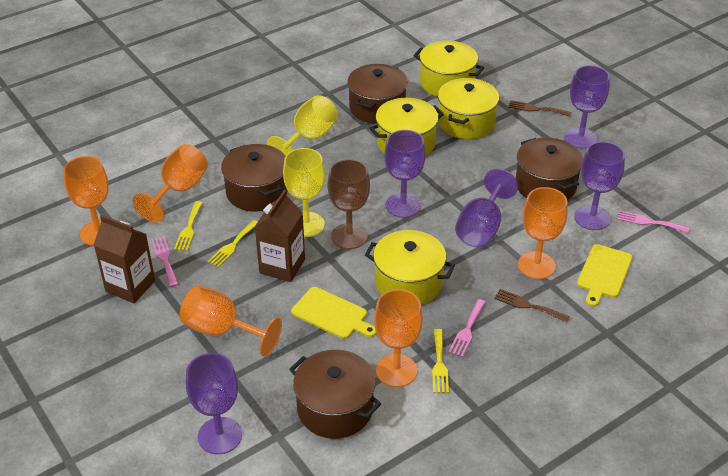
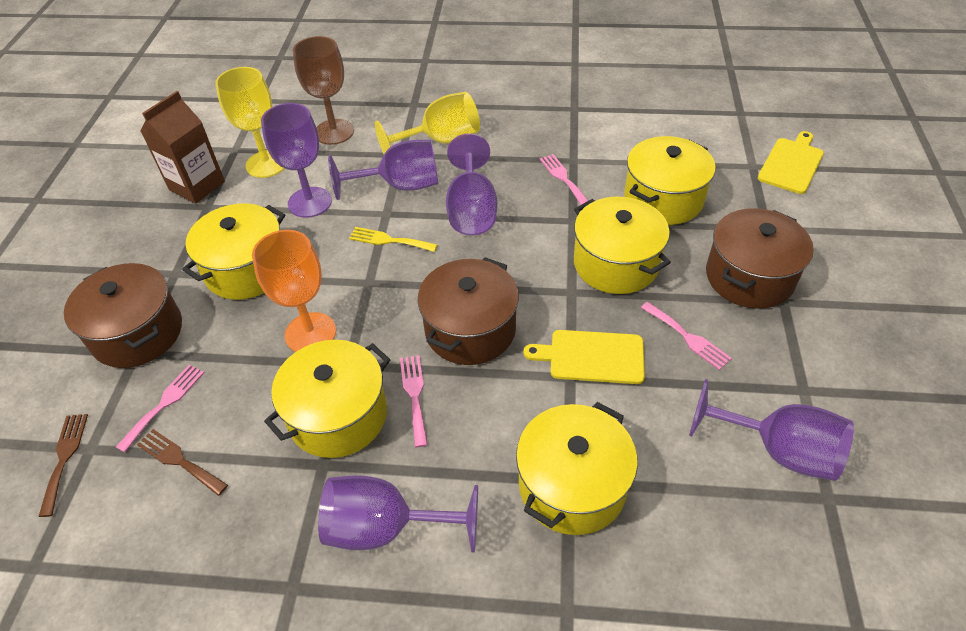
brown carton: [94,215,155,303] [255,190,305,282] = 2 -> [141,91,225,204] = 1
brown pot: [221,144,288,212] [289,350,381,439] [347,64,408,124] [516,137,583,200] = 4 -> [64,263,182,368] [418,257,519,365] [706,208,814,309] = 3
orange goblet: [63,156,108,246] [133,144,208,222] [179,285,282,357] [374,289,423,387] [518,187,568,279] = 5 -> [252,230,336,352] = 1
pink fork: [151,236,178,287] [448,299,486,357] [617,210,690,233] = 3 -> [116,365,204,452] [400,355,428,447] [540,154,588,205] [641,302,732,370] = 4
yellow fork: [174,201,203,251] [208,220,258,267] [432,329,449,393] = 3 -> [349,227,437,252] = 1
yellow pot: [365,230,455,305] [369,98,444,156] [413,41,484,97] [438,78,499,139] = 4 -> [182,203,285,300] [264,340,391,458] [516,402,638,535] [574,197,671,294] [624,136,716,225] = 5

